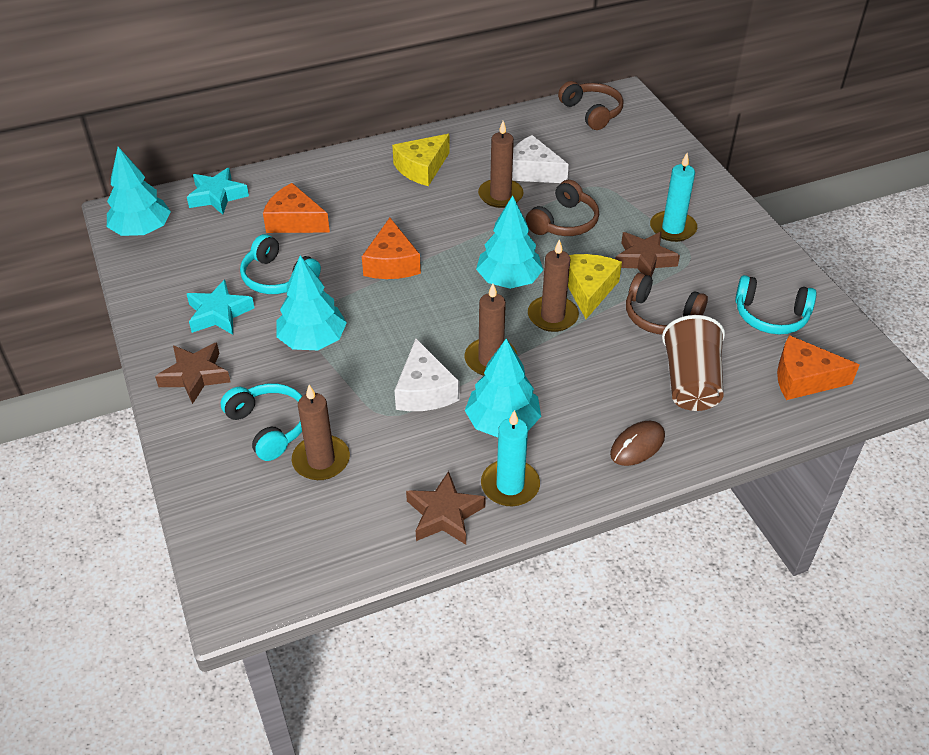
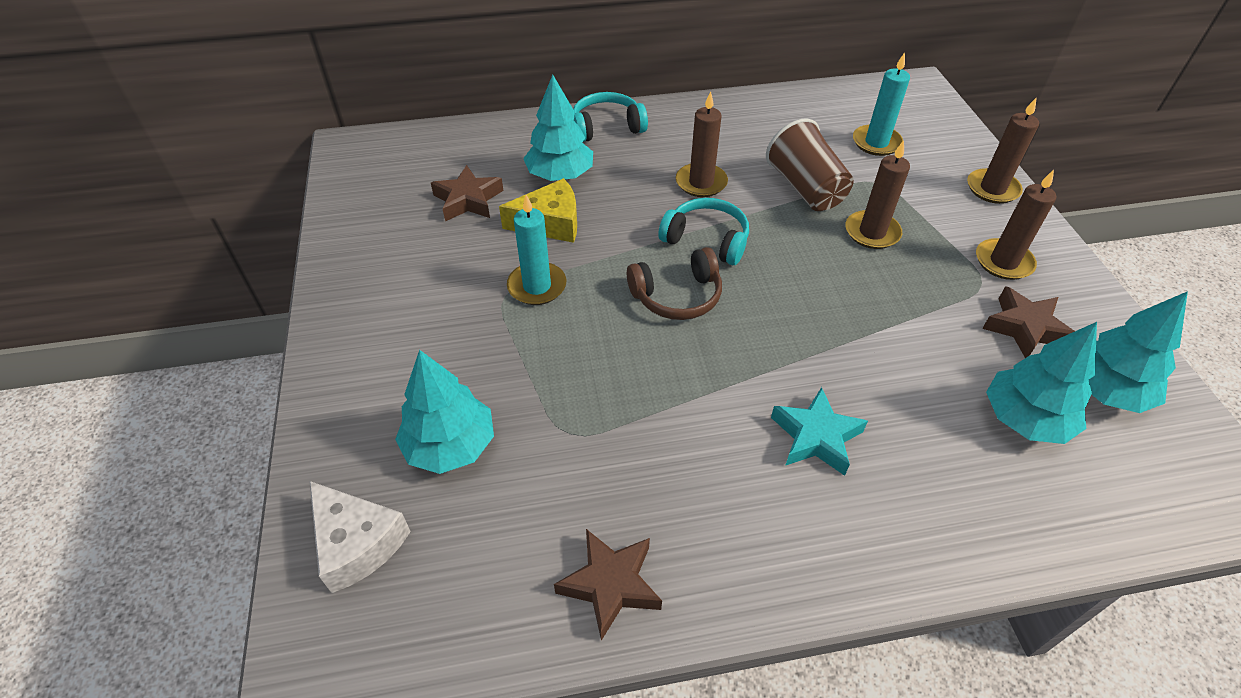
brown headphones: [525,180,599,236] [558,81,623,130] [626,273,708,335] = 3 -> [627,247,722,320] = 1
brown mouse: [610,421,665,466] = 1 -> none = 0
orange cheese: [263,183,330,233] [362,218,421,279] [777,335,860,400] = 3 -> none = 0
turquoise headphones: [221,383,302,461] [240,234,321,294] [735,275,817,335] = 3 -> [573,92,648,142] [658,198,749,265] = 2
turquoise star: [187,168,249,215] [187,280,254,335] = 2 -> [771,387,868,476] = 1
white cheese: [394,339,459,411] [512,135,569,183] = 2 -> [310,481,411,593] = 1
yellow cheese: [392,134,450,186] [568,254,622,319] = 2 -> [499,178,577,243] = 1

